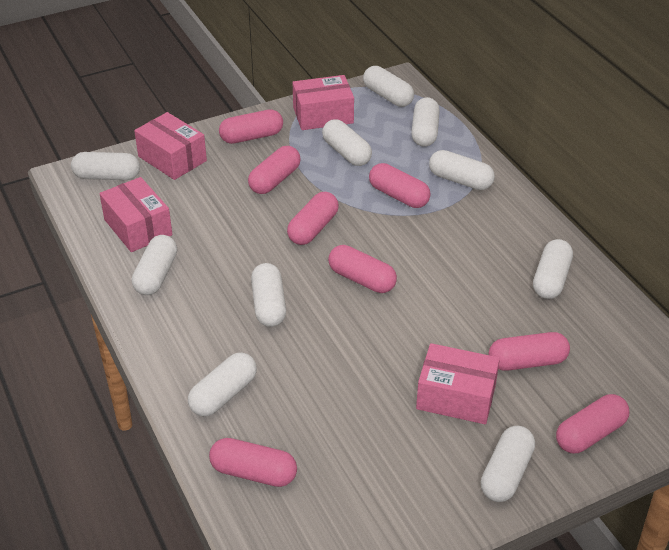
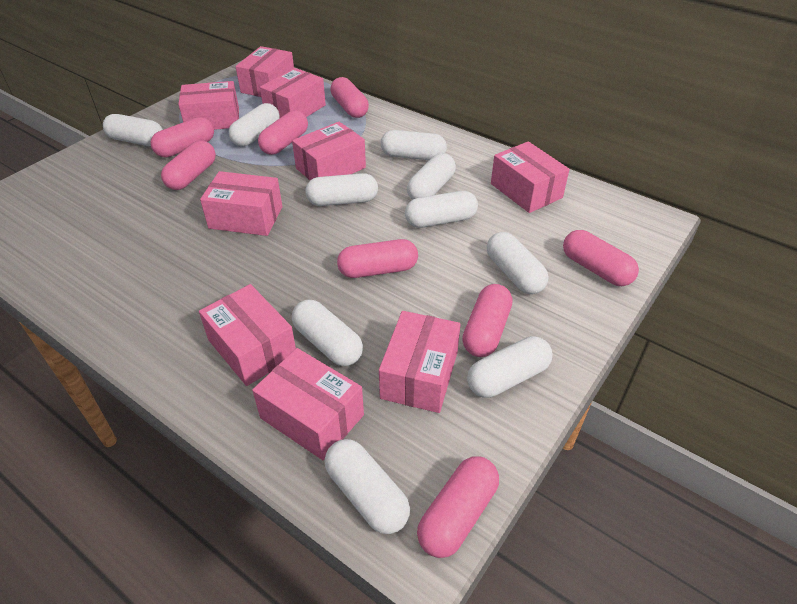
pink box: [99,177,173,252] [134,112,207,180] [292,75,354,130] [416,343,500,424] = 4 -> [178,81,239,130] [199,284,296,386] [200,171,282,236] [236,46,294,97] [252,348,364,461] [260,68,326,118] [292,122,366,180] [379,311,461,413] [491,141,570,213] = 9

